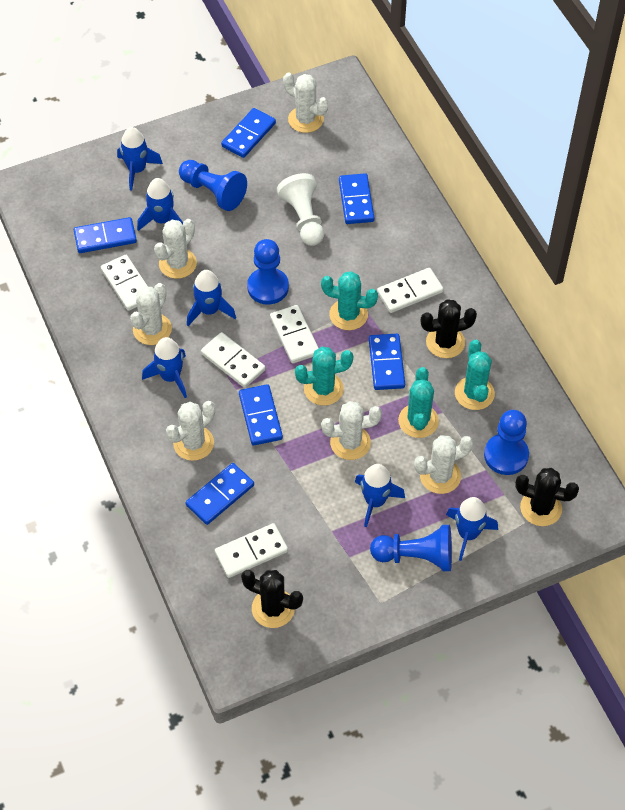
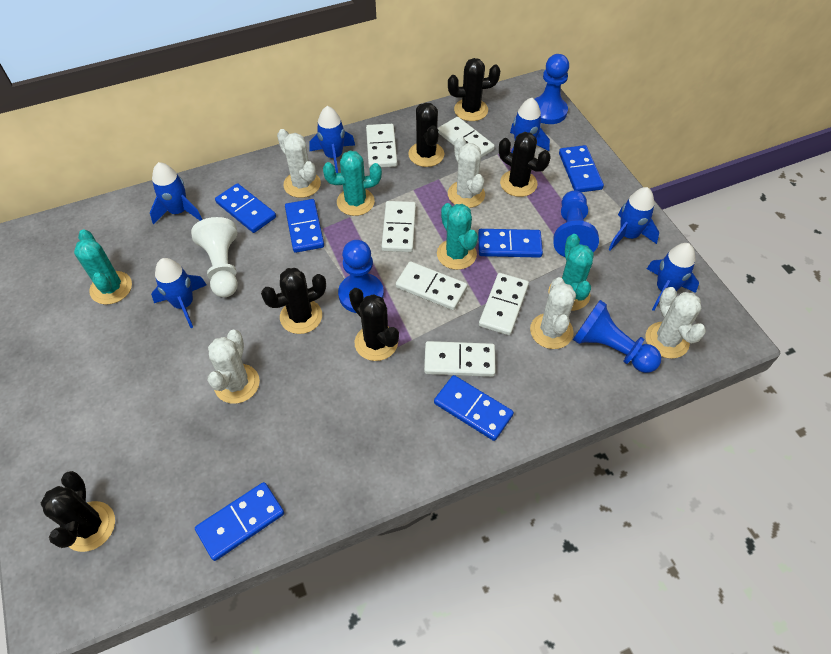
black cactus: [241,570,303,628] [421,299,477,358] [515,468,579,526] = 3 -> [40,471,115,552] [261,268,326,334] [349,288,399,361] [408,103,444,167] [448,58,500,121] [499,132,551,197] = 6
white cactus: [130,283,172,345] [154,219,197,279] [166,401,215,461] [283,72,328,133] [321,401,382,460] [414,435,473,494] = 6 -> [208,330,260,404] [277,129,321,198] [448,136,485,208] [530,277,576,349] [645,287,706,359] = 5
white domino: [101,255,148,311] [201,332,266,388] [215,523,288,578] [270,305,319,363] [377,268,443,313] = 5 -> [366,124,397,168] [381,201,416,252] [396,261,467,310] [424,341,496,377] [438,117,495,158] [479,273,529,335] = 6

